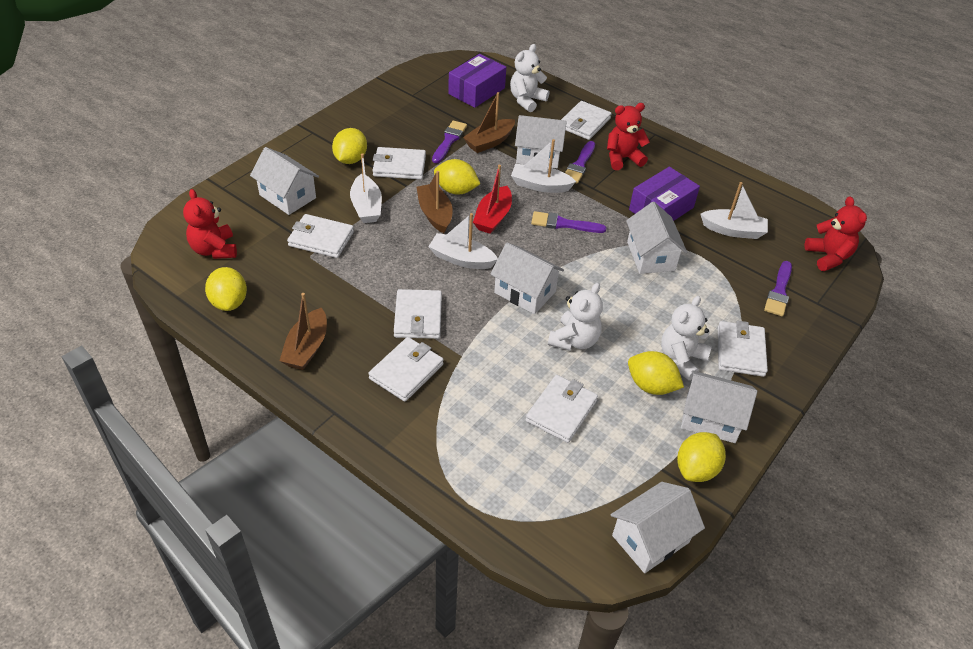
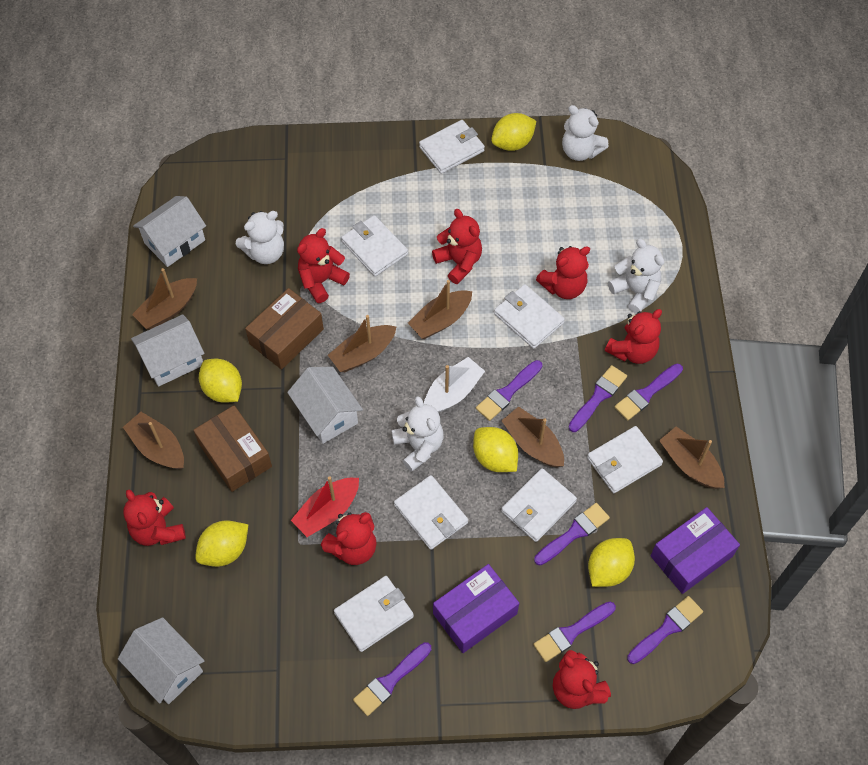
brown boat: [280,293,327,370] [417,171,453,233] [463,92,515,153] = 3 -> [123,412,184,469] [132,268,197,329] [328,315,396,372] [408,280,472,339] [501,406,564,467] [659,427,724,489] = 6
brown box: none = 0 -> [193,405,272,492] [245,288,324,370] = 2
purple brush: [432,120,467,163] [531,211,607,233] [565,141,595,184] [764,261,792,316] = 4 -> [353,642,431,716] [476,360,542,421] [533,602,616,662] [534,503,610,566] [569,365,627,432] [615,364,683,420] [627,596,703,664] = 7
red teddy bear: [183,189,237,259] [607,103,650,170] [805,197,867,271] = 3 -> [123,489,186,546] [297,228,350,303] [321,512,377,565] [432,209,482,284] [536,246,590,299] [553,650,611,709] [605,309,662,364] = 7
white boat: [350,153,382,223] [428,213,498,269] [511,139,576,193] [700,182,768,239] = 4 -> [424,357,485,413] = 1
white house: [250,147,319,215] [490,242,564,314] [515,115,567,168] [611,482,705,573] [626,202,687,274] [681,370,757,443] = 6 -> [118,617,205,704] [131,314,204,387] [133,196,206,267] [287,367,363,444] = 4
white teddy bear: [510,44,549,112] [548,283,603,351] [661,296,712,380] = 3 -> [236,211,284,264] [391,396,444,472] [562,105,609,161] [608,239,664,314] = 4

